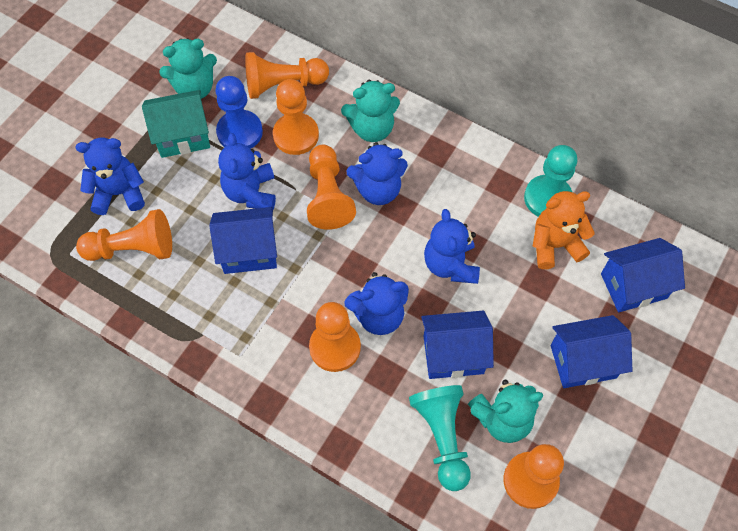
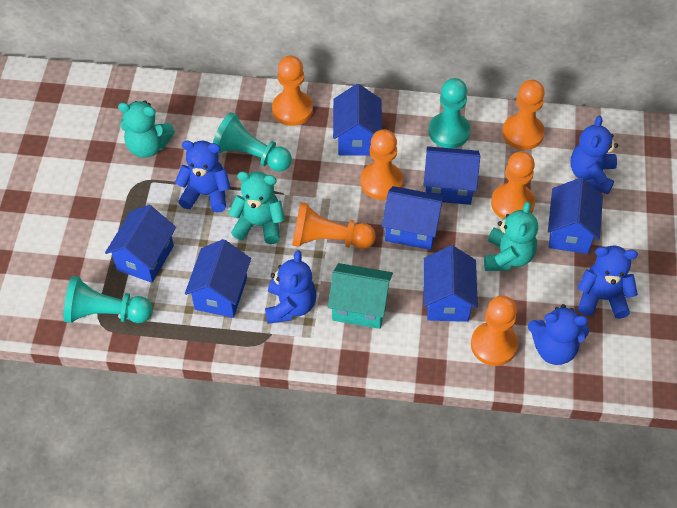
blue house: [209,207,277,274] [421,310,494,379] [550,315,633,388] [601,238,685,312] = 4 -> [105,205,176,283] [185,239,251,318] [333,84,382,156] [382,186,445,250] [423,146,480,205] [423,245,478,322] [548,177,603,254] = 7
blue pawn: [215,76,263,149] = 1 -> none = 0
orange teddy bear: [533,191,595,269] = 1 -> none = 0
turquoise pawn: [409,385,471,491] [524,145,577,217] = 2 -> [64,276,153,323] [213,112,292,172] [429,78,470,148] = 3

